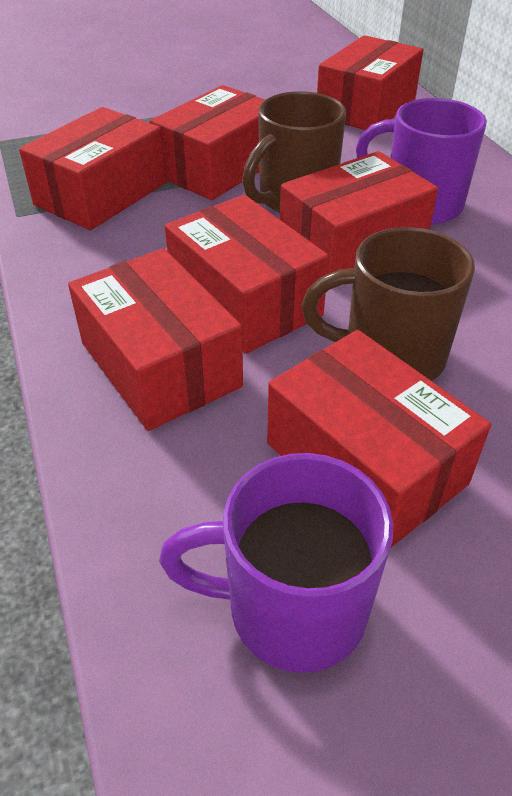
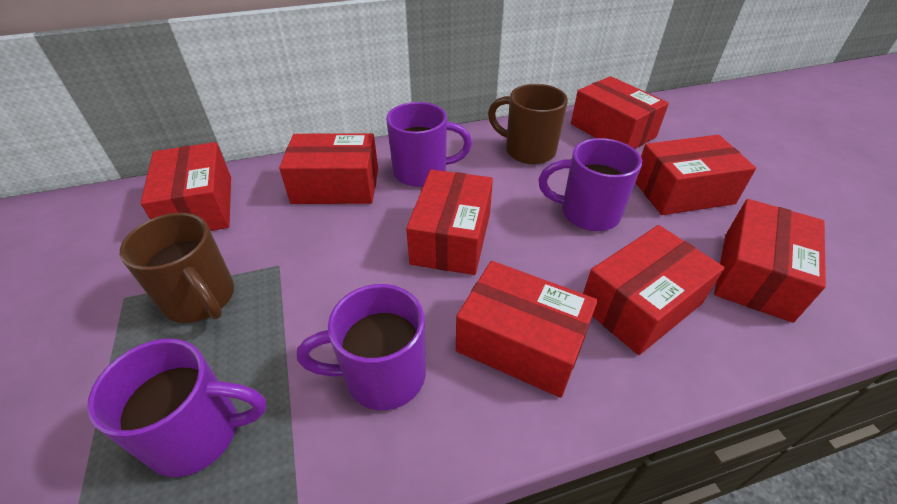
purple mug: [159,453,393,673] [356,98,487,225] = 2 -> [87,339,267,477] [297,284,426,410] [386,102,472,187] [539,138,642,231] = 4
red box: [19,107,167,230] [68,248,243,431] [150,85,265,200] [165,195,329,354] [267,330,491,547] [280,151,438,274] [317,35,423,130] = 7 -> [141,142,231,231] [279,134,378,204] [406,170,493,275] [456,261,598,398] [571,76,669,149] [583,225,725,355] [635,135,756,215] [714,199,826,323] = 8

